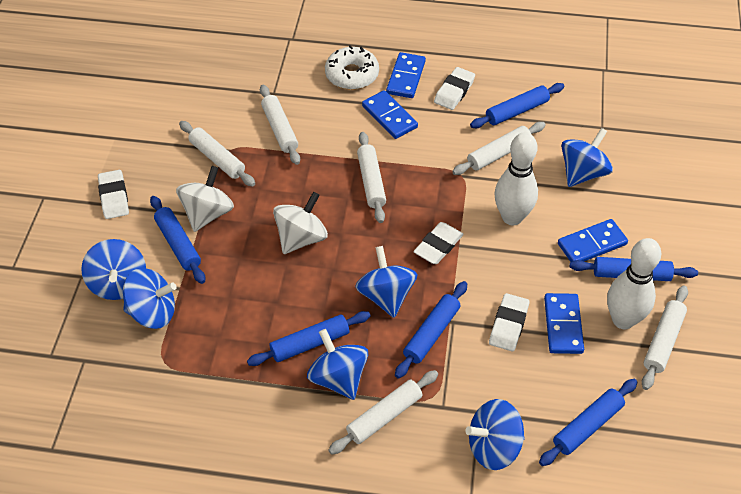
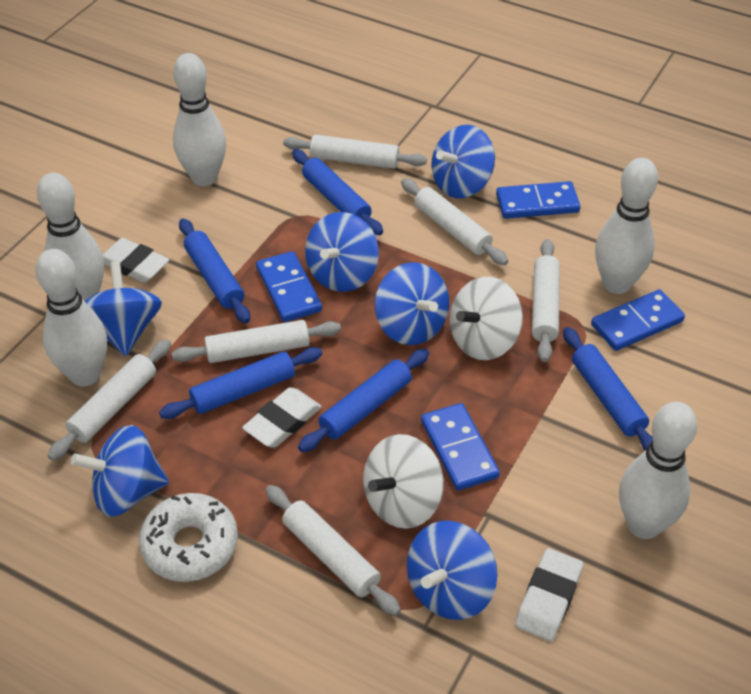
blue rolling pin: [150,196,205,284] [247,311,371,366] [395,281,467,378] [470,83,564,128] [539,379,638,466] [569,257,698,281] = 6 -> [159,347,322,419] [179,219,250,323] [292,149,383,235] [298,349,429,452] [563,327,653,450] = 5
white bowling pin: [495,132,538,225] [607,238,661,329] = 2 -> [36,249,107,387] [37,173,104,301] [173,53,226,186] [595,158,658,294] [619,402,697,539] = 5
white eraser: [98,170,129,219] [414,222,464,264] [434,67,475,110] [489,293,529,351] = 4 -> [103,238,170,283] [242,387,322,448] [515,548,583,641] = 3

